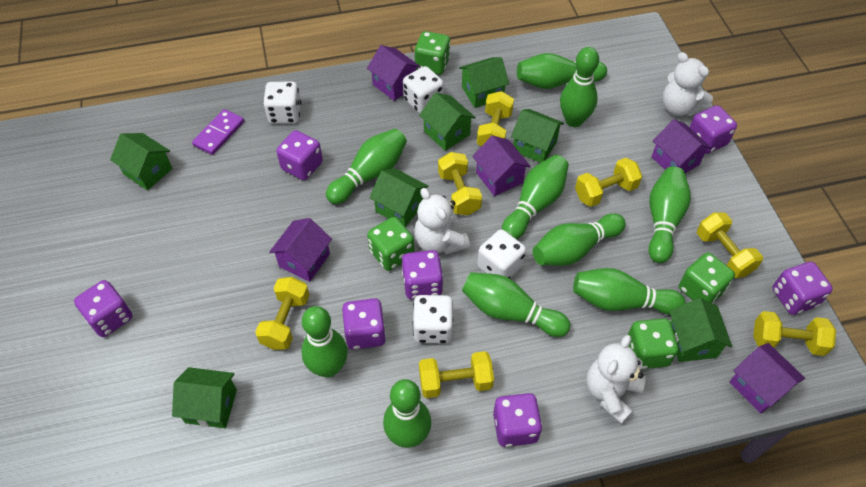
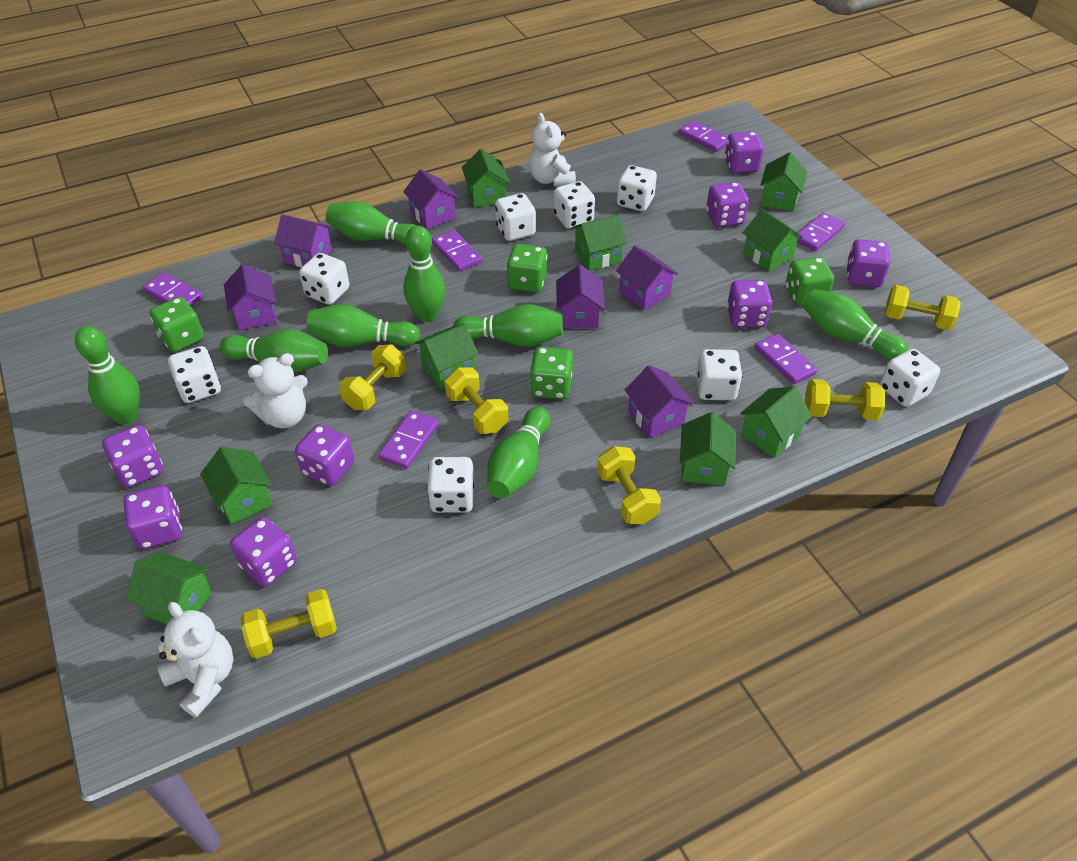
green bowling pin: [301,306,348,378] [326,129,407,204] [383,379,431,448] [462,272,570,337] [502,155,569,239] [517,53,607,89] [533,213,626,266] [560,47,599,127] [573,268,686,315] [648,166,691,263] = 10 -> [75,326,140,425] [220,329,328,373] [306,304,420,347] [326,201,417,245] [403,226,445,322] [453,304,564,347] [487,407,551,499] [803,289,908,360] = 8
green house: [110,133,173,190] [172,367,237,428] [369,168,429,227] [419,93,476,151] [459,57,509,108] [511,109,564,163] [670,298,732,362] = 7 -> [125,552,212,624] [200,447,273,524] [415,324,479,389] [462,149,510,207] [572,215,627,271] [680,412,736,486] [740,386,812,458] [743,209,803,271] [761,152,807,211] = 9
purple dice: [74,280,133,337] [276,130,323,180] [342,298,386,350] [402,250,443,299] [493,393,542,447] [689,105,737,154] [773,262,833,315] = 7 -> [102,425,163,488] [123,485,182,549] [230,517,297,586] [295,424,354,486] [706,182,749,227] [725,132,764,174] [727,280,772,328] [846,239,890,287] = 8
purple domino: [192,109,244,155] = 1 -> [143,272,203,306] [379,410,439,469] [432,230,482,271] [679,121,728,152] [755,333,817,384] [797,212,845,251] = 6
purple house: [269,218,332,282] [367,45,421,101] [472,135,531,196] [652,119,712,173] [729,343,805,414] = 5 -> [224,264,277,330] [274,214,332,267] [403,169,459,229] [556,265,605,328] [616,246,678,310] [625,365,694,438] = 6
white dice: [263,82,301,124] [403,66,444,113] [412,295,453,343] [477,229,526,279] = 4 -> [168,346,221,403] [299,253,349,305] [427,457,474,513] [495,193,536,241] [554,181,595,229] [617,165,657,211] [696,349,743,400] [880,349,940,407] = 8
yellow dumbbell: [255,277,309,350] [419,351,494,398] [438,152,482,215] [477,91,514,146] [575,158,642,207] [697,212,763,278] [753,311,836,356] = 7 -> [241,589,337,659] [339,344,406,410] [445,368,508,434] [597,446,661,524] [805,379,885,420] [885,285,961,330] = 6

